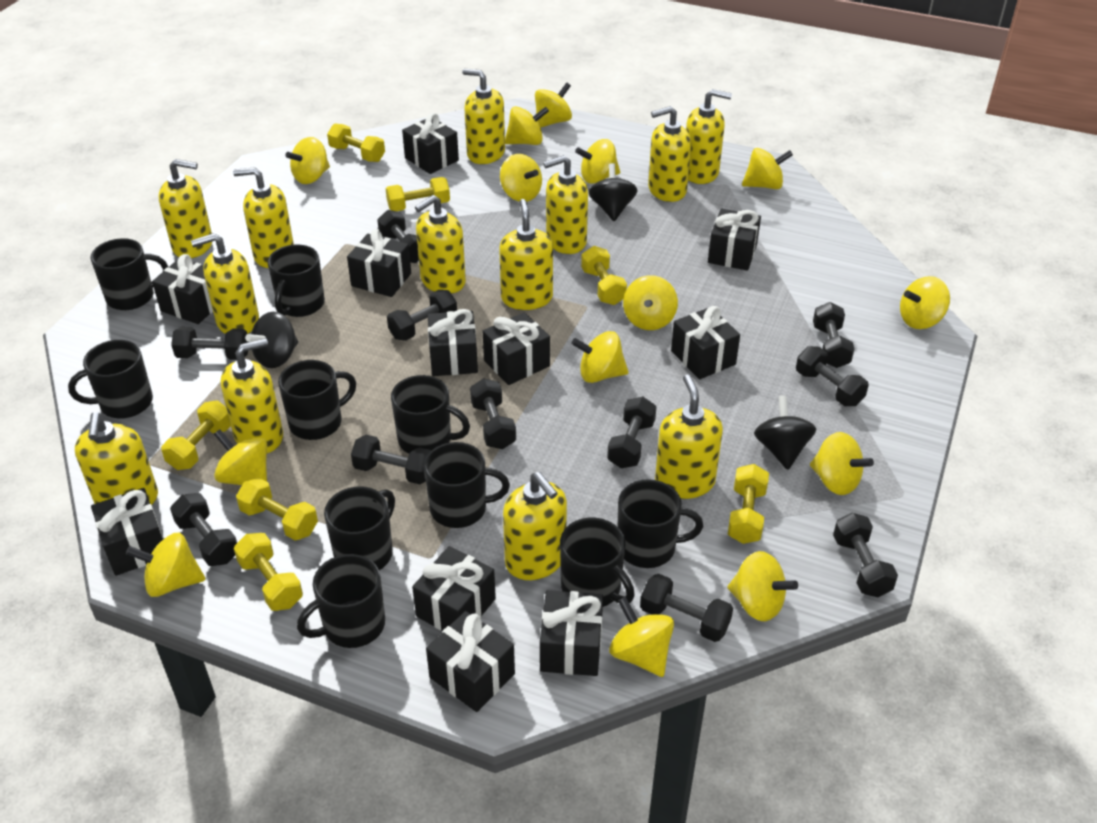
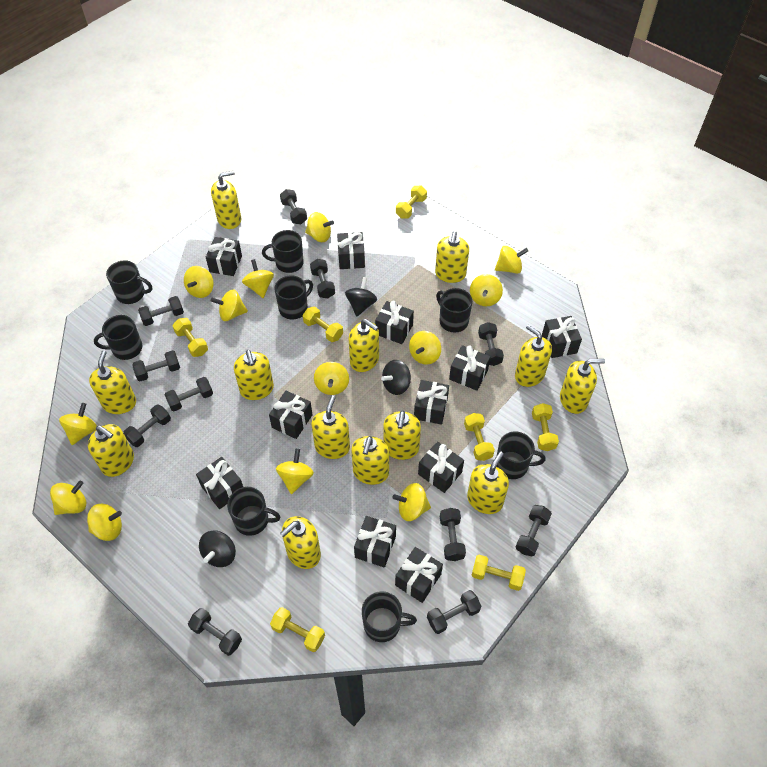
black mug: [68,340,153,418] [90,238,168,310] [267,245,325,317] [278,360,356,440] [297,554,385,648] [324,486,395,570] [391,375,470,453] [424,442,510,528] [560,518,635,607] [618,479,703,568] = 10 -> [94,315,142,360] [106,260,152,304] [227,487,280,536] [262,230,304,273] [274,276,313,320] [362,591,417,642] [436,288,472,332] [497,431,546,479] = 8
yellow spinning top: [126,532,205,597] [214,429,267,486] [285,137,330,184] [500,154,542,202] [505,106,549,145] [535,82,572,127] [571,331,628,383] [575,139,620,184] [609,597,674,677] [623,275,678,330] [728,551,798,621] [742,148,793,189] [810,432,874,495] [900,276,950,329] = 14 -> [50,481,87,515] [59,403,97,445] [87,504,122,541] [184,266,214,298] [211,289,248,321] [242,259,274,298] [276,449,314,494] [305,212,334,242] [314,362,349,395] [392,483,431,521] [409,331,441,365] [470,274,503,307] [495,246,528,274] = 13

